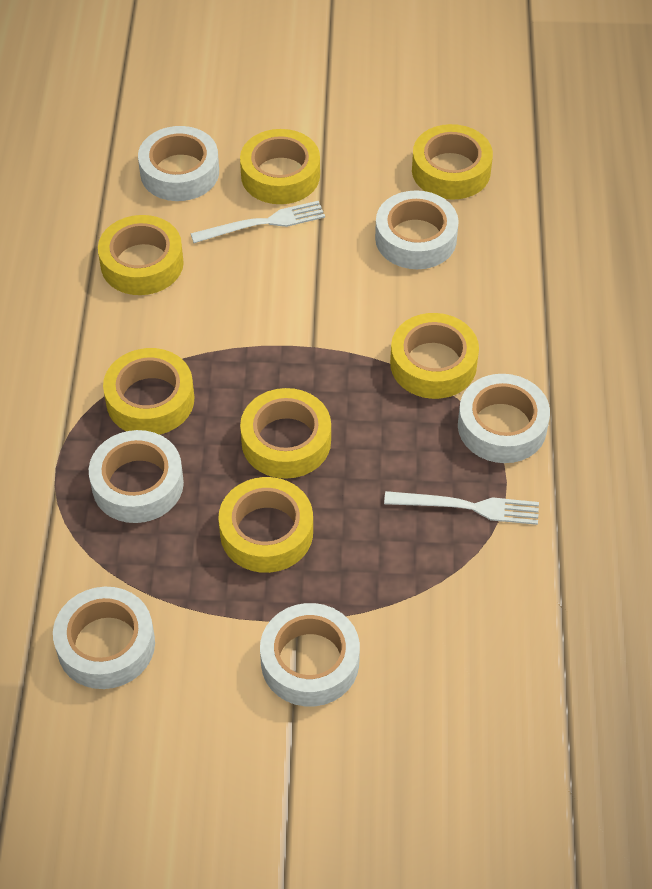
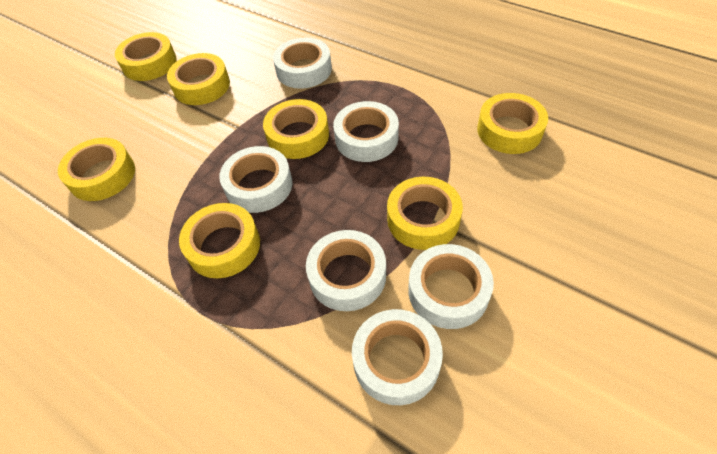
white fork: [190,201,325,243] [384,491,539,525] = 2 -> none = 0

